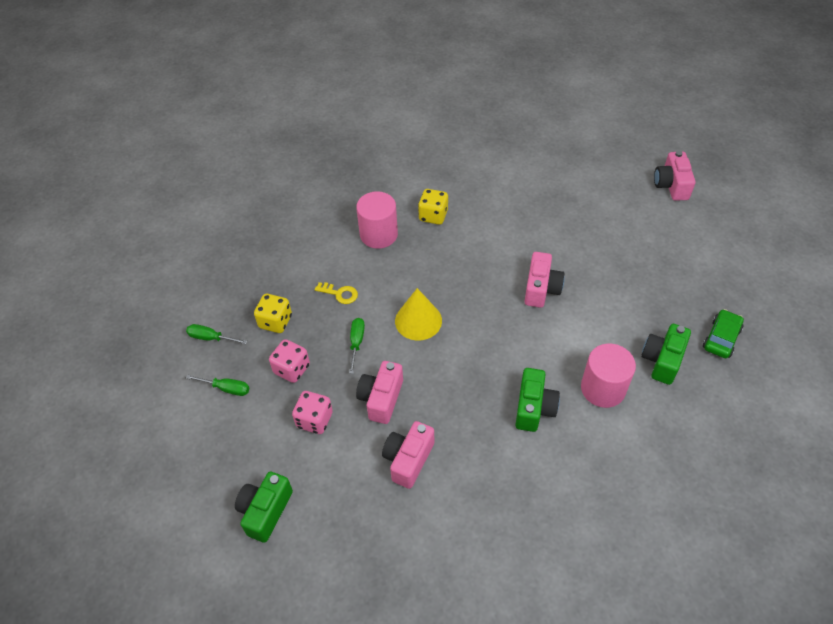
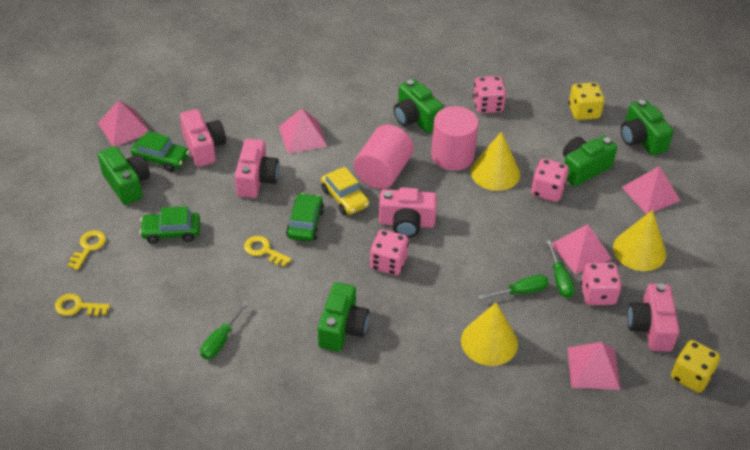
green camera: [235,471,293,543] [515,368,560,432] [641,324,691,385] = 3 -> [98,146,150,205] [318,282,369,352] [394,79,444,133] [563,136,617,187] [621,100,674,156] = 5
green car: [703,309,744,358] = 1 -> [131,131,189,172] [140,206,200,244] [286,193,324,241] = 3
pink dice: [269,339,310,383] [292,391,333,434] = 2 -> [370,230,409,275] [473,76,506,113] [531,158,569,202] [580,263,622,305] = 4
pink pyramid: none = 0 -> [98,100,150,146] [279,108,327,154] [552,224,612,274] [567,342,621,390] [622,166,681,214] = 5
yellow car: none = 0 -> [321,167,369,215] = 1
yellow cone: [395,288,442,341] = 1 -> [461,302,518,366] [470,131,520,191] [613,210,666,271] = 3
yellow key: [314,282,358,304] = 1 -> [55,294,110,316] [68,230,106,270] [244,236,292,267] = 3

